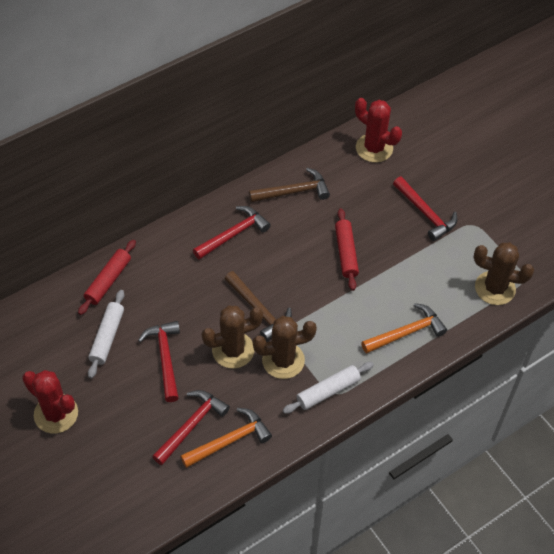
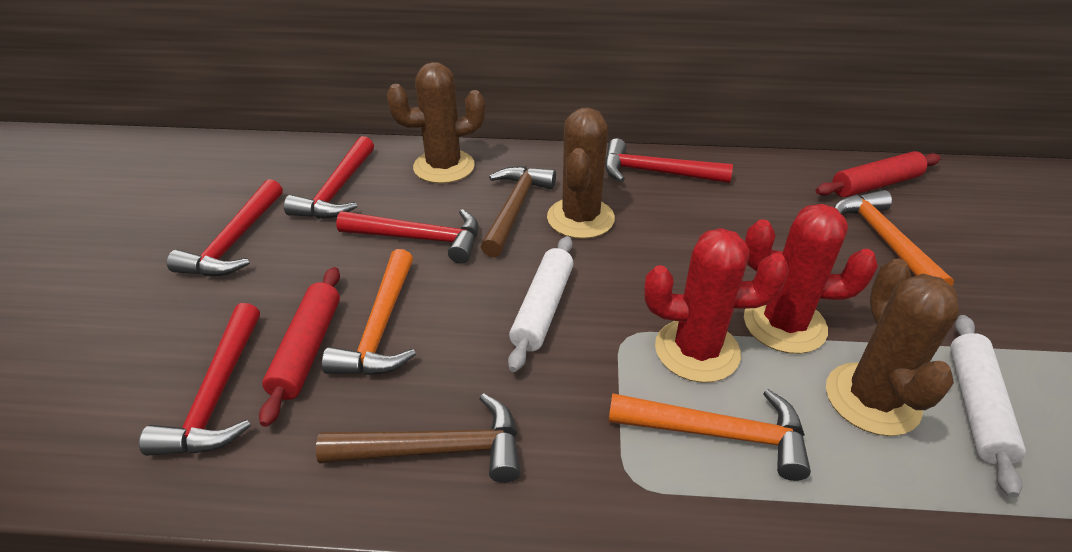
orange hammer: [181,408,272,468] [361,303,447,354] = 2 -> [322,249,416,375] [609,389,811,481] [834,190,954,286] = 3
red hammer: [138,321,180,402] [152,390,230,465] [193,206,271,260] [393,177,457,241] = 4 -> [139,303,260,456] [167,179,283,276] [284,136,374,219] [336,209,478,264] [605,138,733,183] = 5

